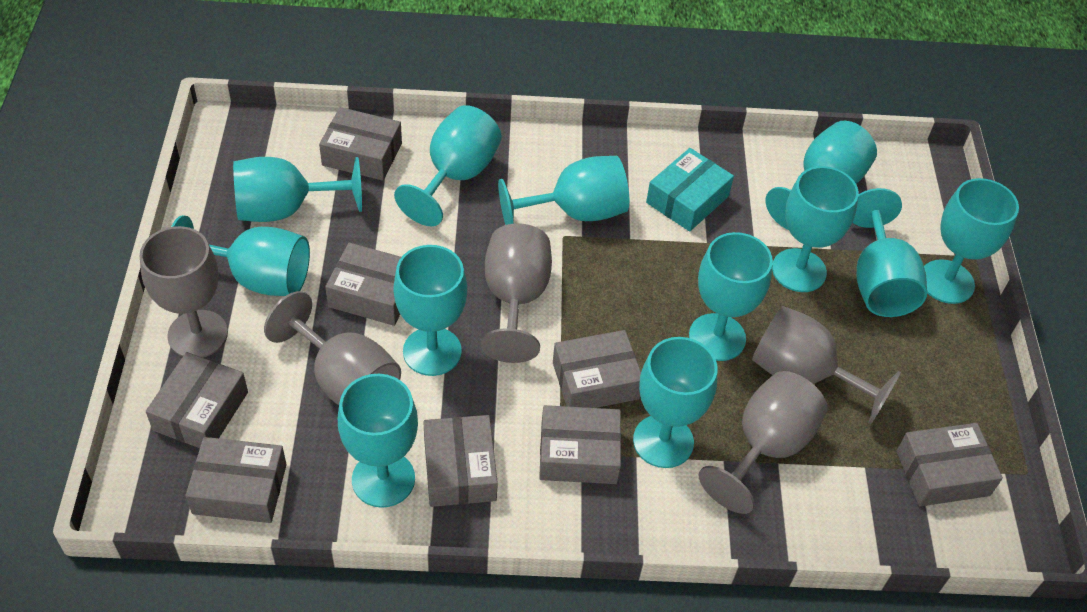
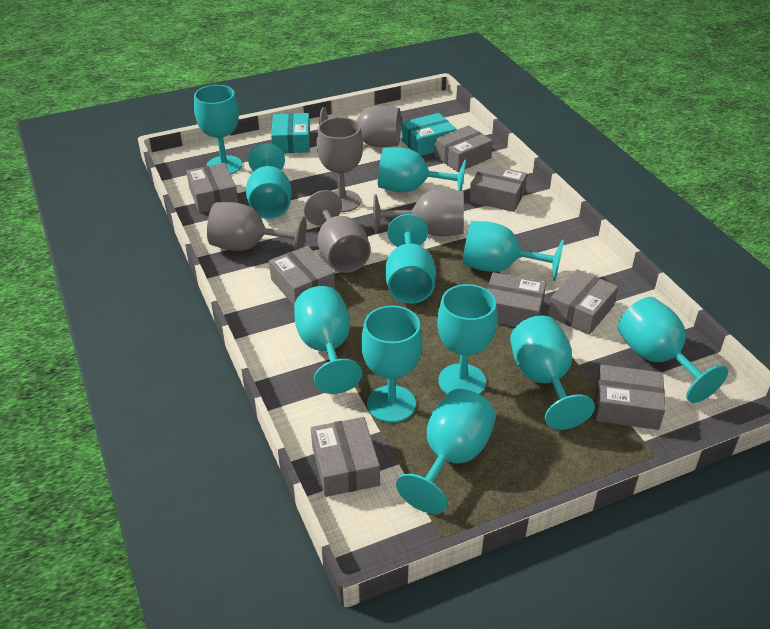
turquoise box: [646,148,734,232] = 1 -> [271,113,310,153] [401,113,457,156] = 2
turquoise goblet: [171,215,310,296] [233,157,362,222] [338,374,418,508] [393,245,467,376] [394,105,501,226] [498,156,629,225] [633,337,718,468] [689,232,773,361] [765,121,877,230] [772,166,859,292] [853,188,927,317] [924,178,1019,304] = 12 -> [194,85,242,175] [246,143,292,219] [294,286,362,394] [361,306,423,423] [378,147,466,192] [385,214,436,304] [396,389,496,514] [437,284,497,394] [463,221,564,281] [510,315,595,430] [618,297,728,403] = 11

